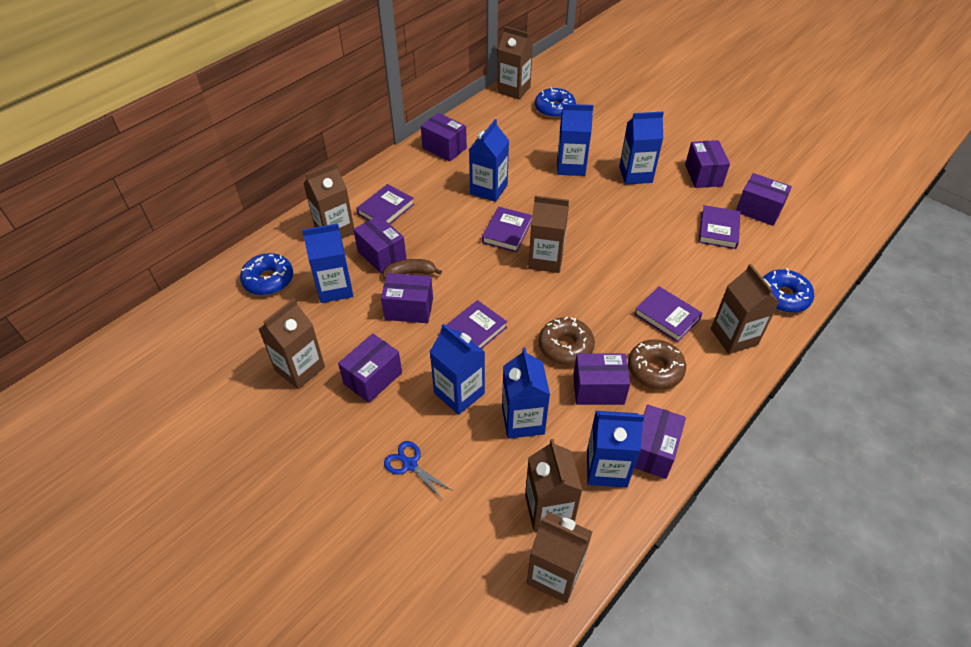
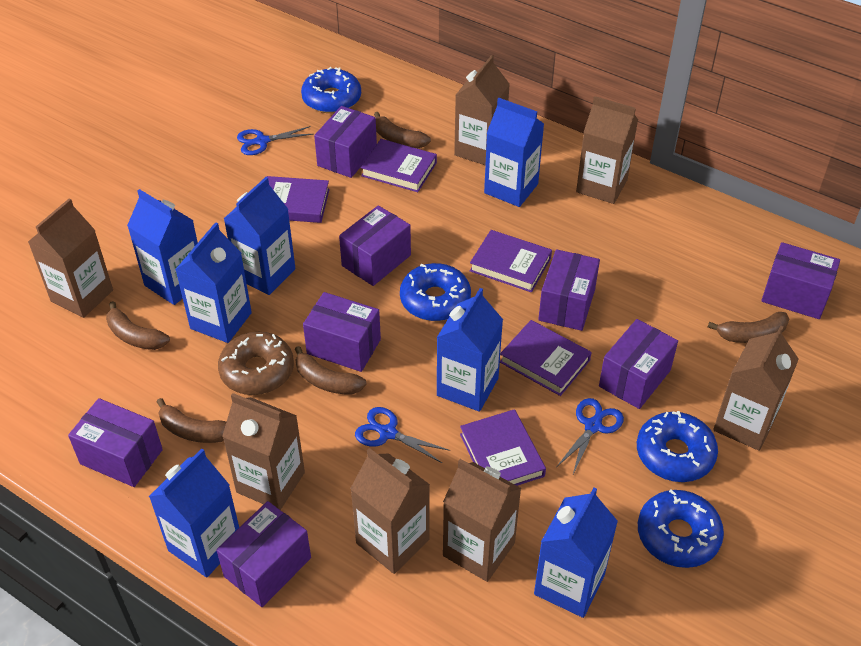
blue donut: [240,253,293,295] [535,87,576,118] [763,268,814,313] = 3 -> [301,67,361,113] [400,263,471,321] [637,411,718,482] [638,489,724,568] = 4
blue scissors: [384,441,453,500] = 1 -> [237,126,314,155] [355,407,450,463] [557,398,624,476] = 3
brown banana: [382,259,442,279] = 1 -> [106,301,170,350] [157,398,226,443] [295,346,367,395] [374,112,431,148] [708,312,789,343] = 5
brown donut: [539,317,595,365] [628,339,686,389] = 2 -> [218,332,294,395] = 1

